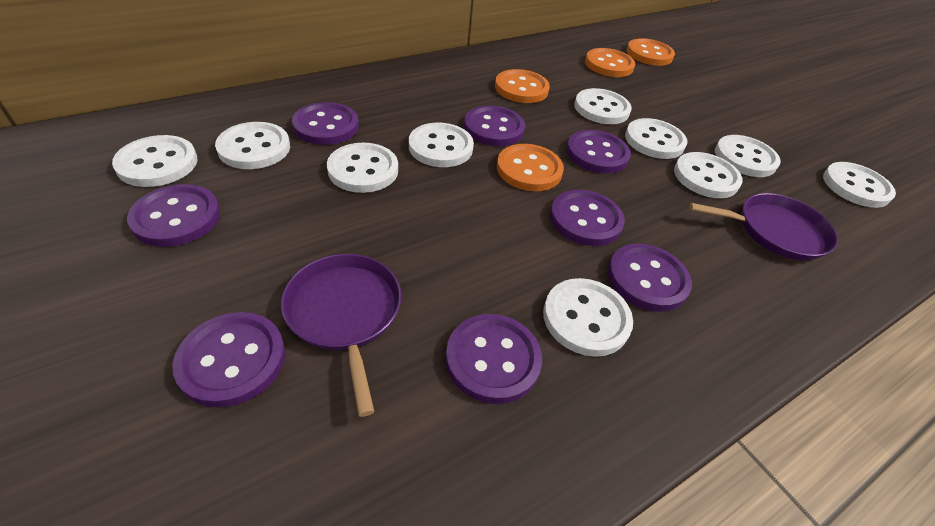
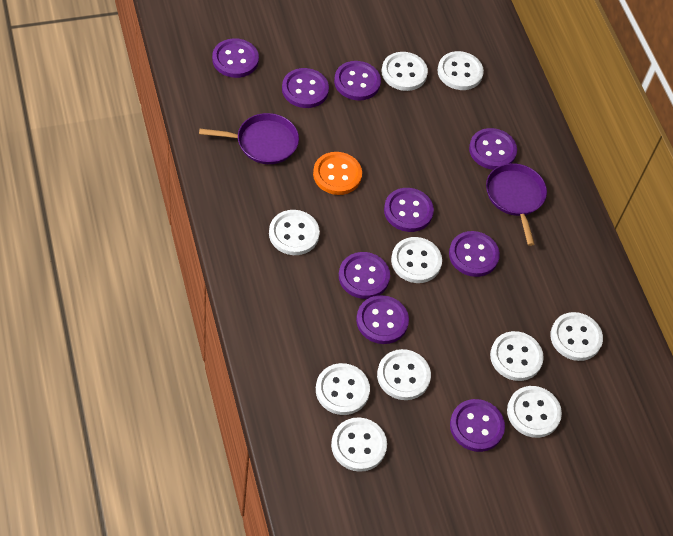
orange button: [495,69,550,103] [497,144,564,191] [585,48,635,77] [626,38,675,66] = 4 -> [313,152,362,195] = 1
purple button: [127,184,220,247] [172,312,285,407] [292,102,359,145] [446,314,542,404] [464,105,525,146] [550,190,625,246] [566,130,631,174] [608,244,692,312] = 8 -> [212,38,259,78] [282,68,329,108] [334,61,381,101] [339,252,390,299] [356,295,409,344] [384,188,434,232] [449,231,500,277] [450,399,505,452] [469,128,517,170] = 9

